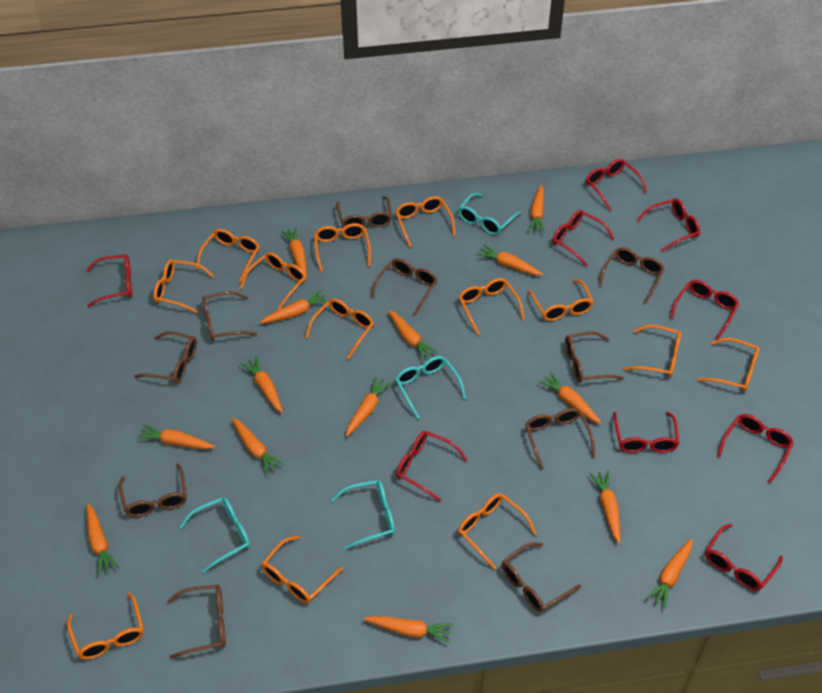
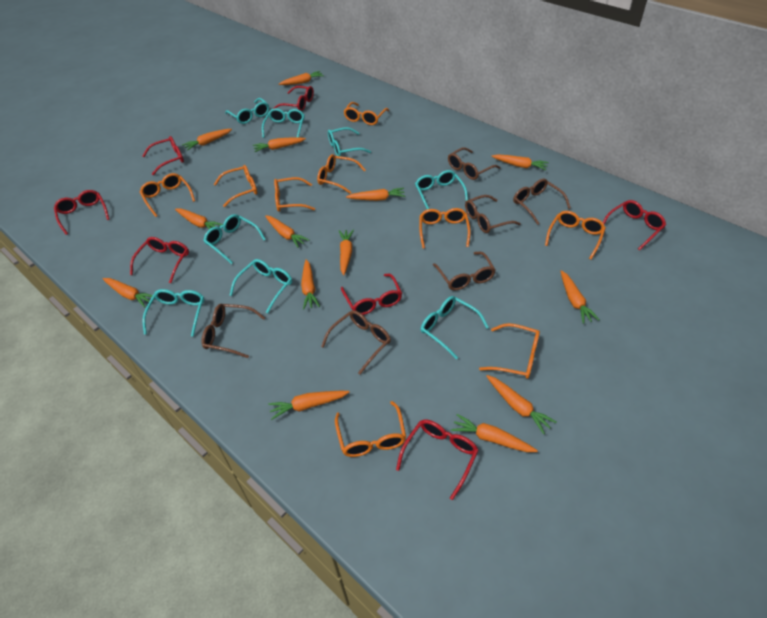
brown glasses: [119,464,187,517] [134,331,197,384] [167,585,226,659] [202,291,257,341] [336,196,392,228] [371,258,438,316] [501,542,581,612] [525,408,595,469] [565,331,624,383] [598,247,664,304] = 10 -> [202,304,265,358] [321,310,391,375] [433,252,496,290] [448,147,500,180] [465,195,521,233] [513,179,571,225] = 6
orange glasses: [67,592,144,660] [153,259,214,313] [196,229,260,282] [240,252,306,310] [261,536,343,603] [305,298,374,359] [314,223,371,272] [395,196,456,247] [458,278,524,335] [458,493,536,570] [528,279,594,321] [624,325,682,377] [698,338,760,392] = 13 -> [140,173,195,217] [214,165,257,207] [274,177,315,212] [317,154,366,194] [335,401,406,457] [343,102,389,125] [419,208,471,249] [479,323,540,379] [545,211,606,260] = 9
red glasses: [86,254,132,307] [396,431,468,502] [552,210,615,266] [586,159,647,211] [613,412,679,453] [637,199,700,252] [670,280,739,340] [705,524,783,591] [717,414,794,483] = 9 -> [54,190,110,235] [130,237,189,283] [142,136,184,175] [273,86,314,111] [341,274,402,315] [396,420,479,500] [603,200,666,250] = 7
turquoise glasses: [179,497,250,573] [331,480,395,550] [395,356,466,419] [458,193,521,235] = 4 -> [142,289,204,337] [203,214,266,264] [225,98,269,124] [229,259,292,313] [262,108,305,138] [328,127,371,156] [415,170,468,209] [421,296,489,359] = 8

